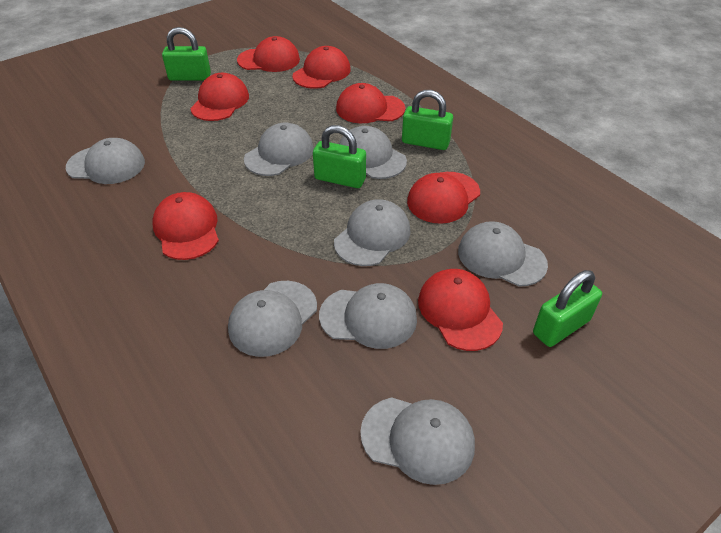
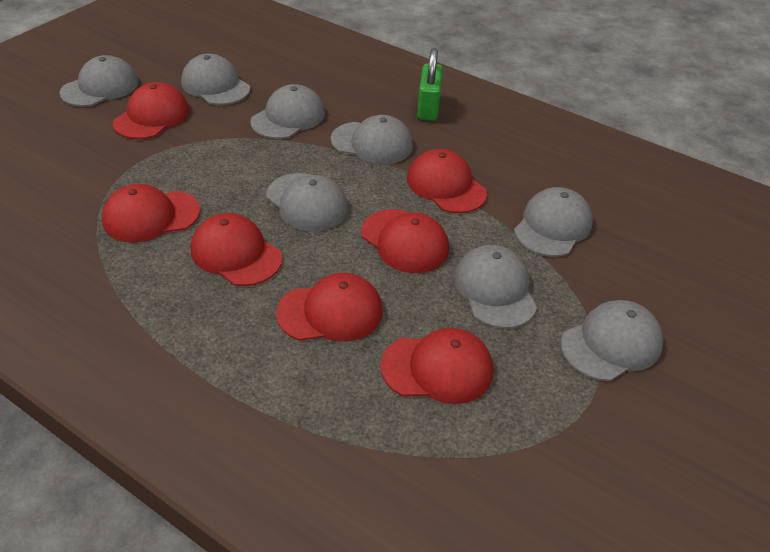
green padlock: [162,27,211,81] [313,125,366,188] [402,90,453,150] [533,270,602,347] = 4 -> [417,48,443,121] = 1

